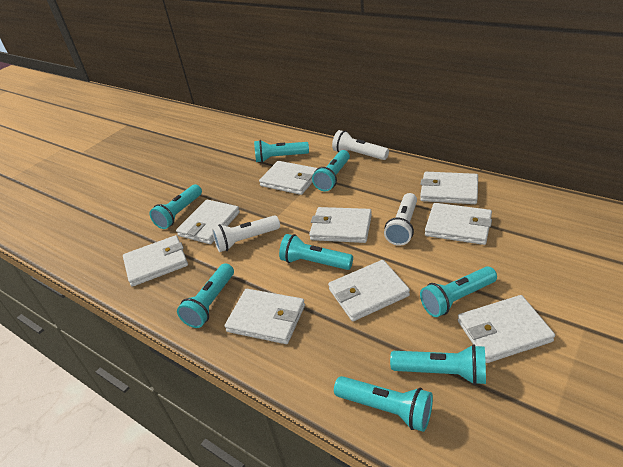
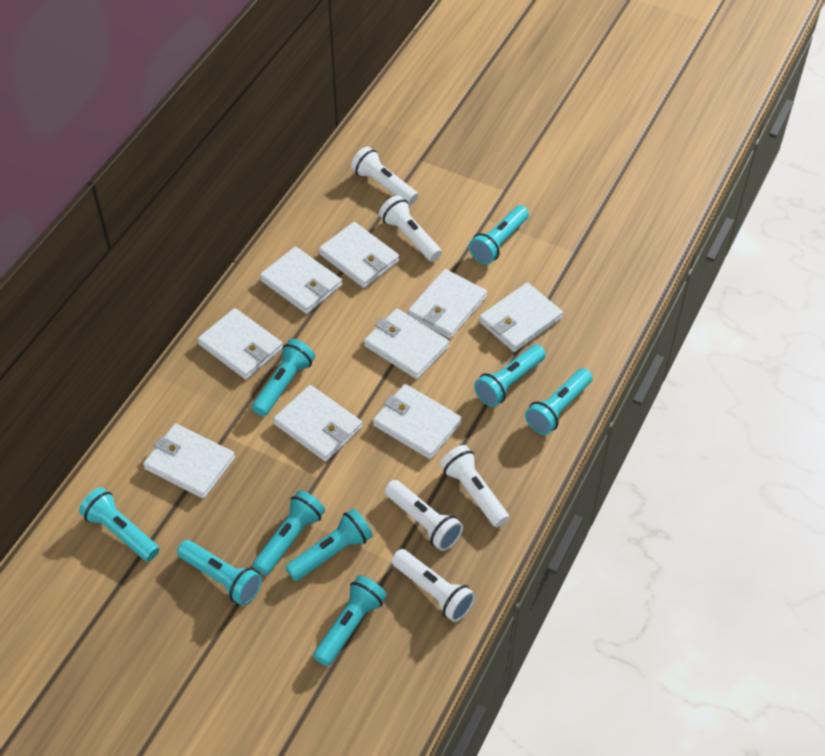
turquoise flashlight: [149,184,202,229] [177,263,234,328] [254,140,309,163] [279,234,353,270] [312,150,350,191] [334,376,433,432] [390,344,486,385] [420,266,497,317] = 8 -> [79,487,159,562] [177,540,262,606] [252,339,315,416] [253,490,325,575] [286,508,373,581] [313,575,387,666] [469,205,529,264] [474,344,546,407] [525,368,593,435] = 9
white flashlight: [212,215,280,252] [332,130,389,160] [384,193,417,246] = 3 -> [351,146,418,205] [379,195,442,262] [385,480,463,551] [392,549,475,622] [440,445,509,527] = 5

